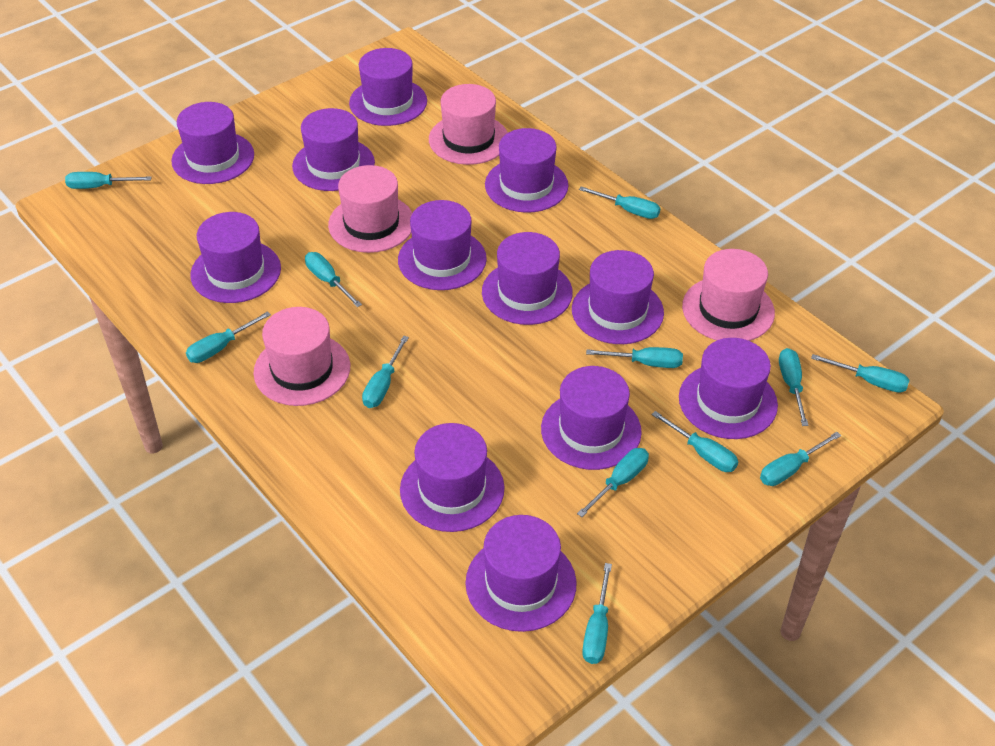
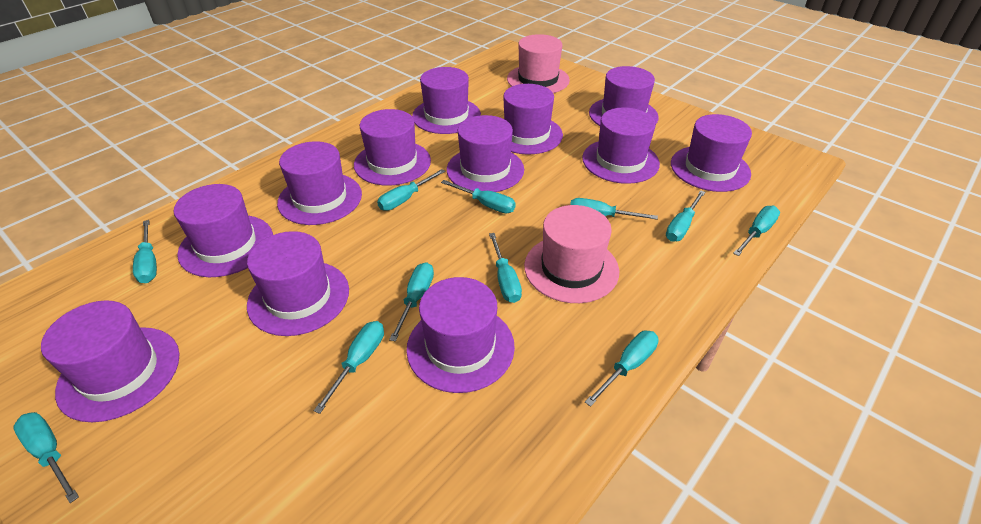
pink hat: [254,307,350,406] [328,165,413,253] [429,84,508,165] [682,249,775,341] = 4 -> [507,34,570,93] [524,205,619,303] = 2
turquoise screwdriver: [65,172,152,189] [186,311,271,363] [305,252,362,307] [362,336,409,408] [577,448,649,517] [579,186,661,219] [582,563,612,664] [586,347,683,368] [651,411,738,472] [760,432,841,486] [779,348,809,426] [811,354,909,393] = 12 -> [13,412,79,503] [133,220,157,283] [314,321,384,414] [377,169,445,211] [389,262,434,342] [441,180,516,213] [489,233,522,303] [570,198,658,220] [585,331,659,407] [666,190,705,242] [733,206,780,256] = 11

